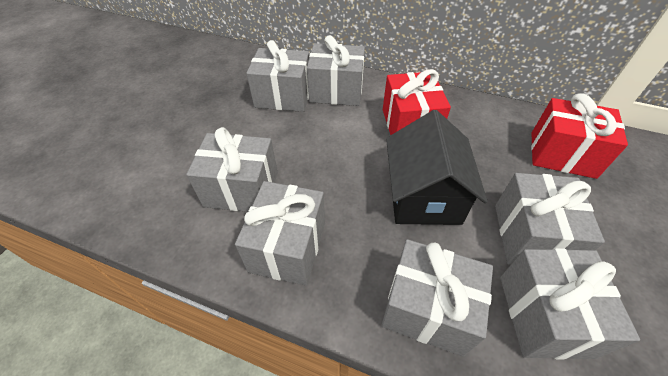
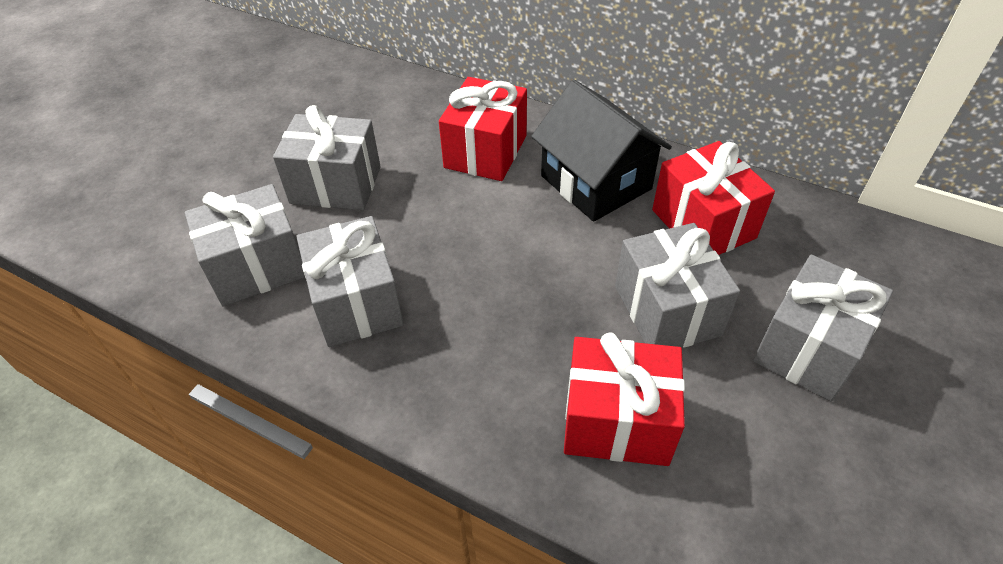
grey gift: [186,127,278,212] [235,181,325,286] [246,40,310,112] [307,35,365,106] [381,239,493,357] [495,173,605,265] [500,248,640,360] = 7 -> [185,184,305,306] [273,105,381,210] [296,216,404,347] [615,223,740,348] [753,254,893,401] = 5
red gift: [383,69,451,135] [531,93,628,179] = 2 -> [439,77,527,181] [564,332,685,466] [652,141,775,255] = 3

